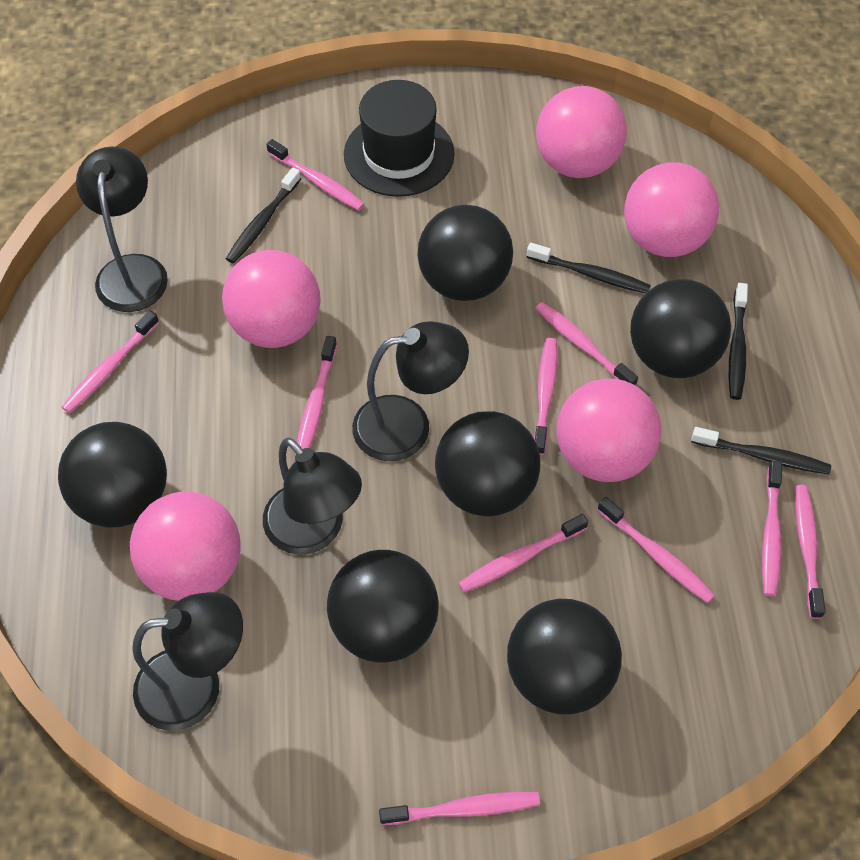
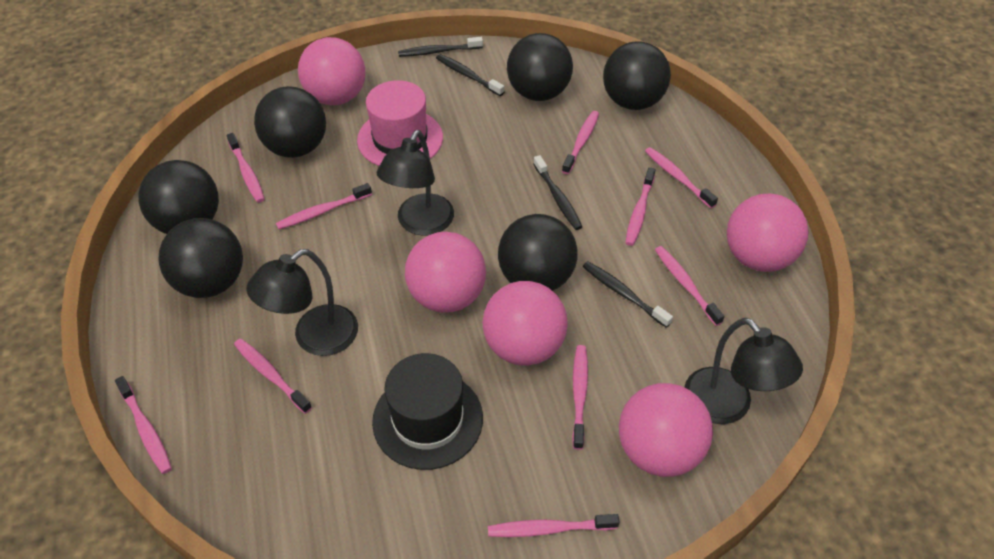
black lamp: [76,147,168,312] [132,592,243,731] [263,437,362,555] [352,321,469,461] = 4 -> [247,249,358,356] [377,130,454,235] [684,318,803,424] = 3
pink hat: none = 0 -> [357,80,443,166] = 1

